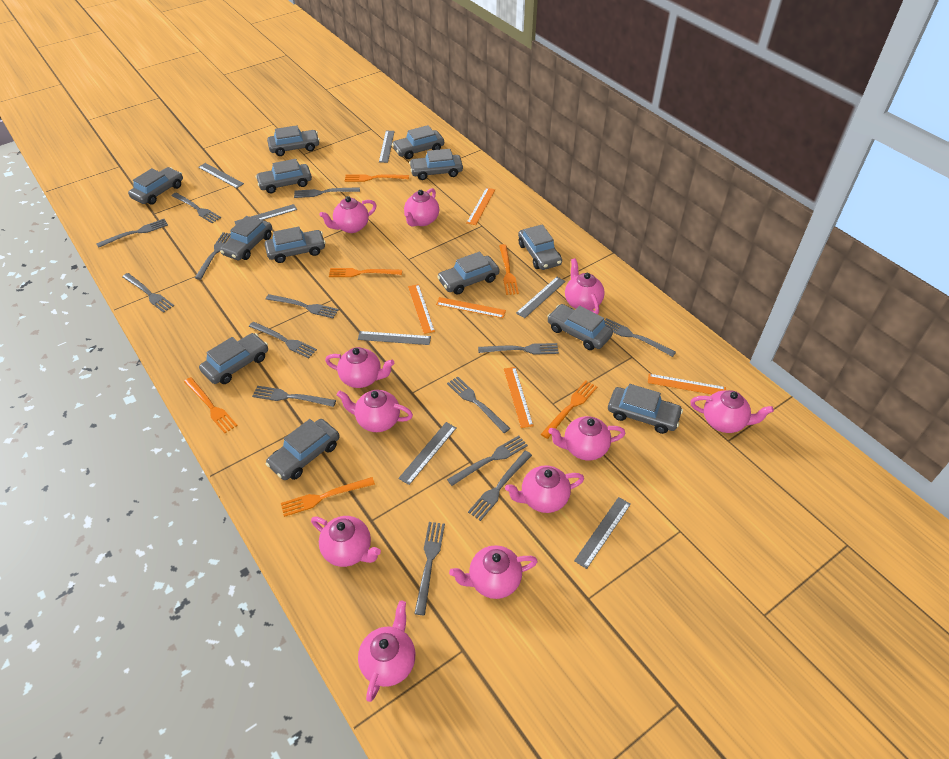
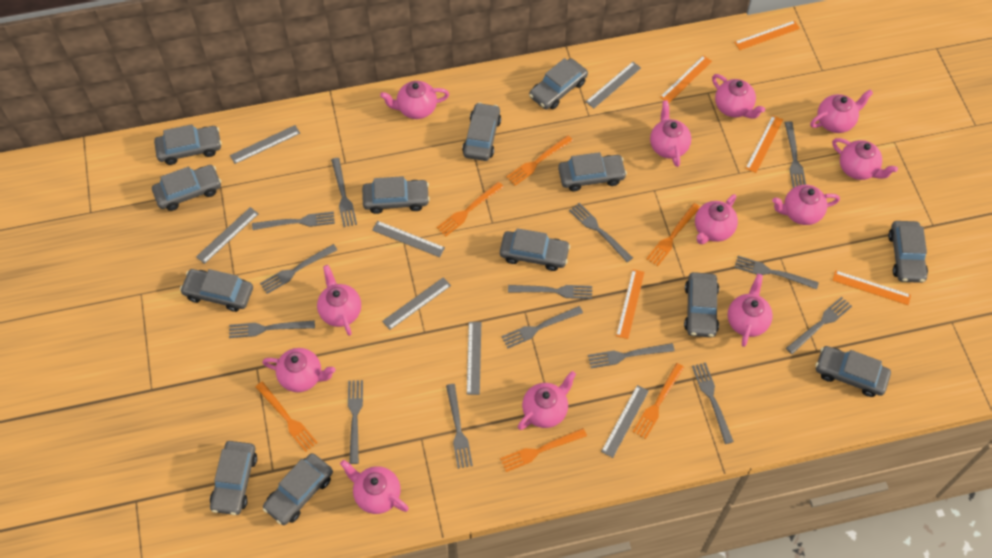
pink teapot: [311,516,381,567] [319,196,377,233] [325,347,394,388] [336,390,413,432] [358,601,415,702] [404,188,439,226] [449,545,538,599] [505,465,584,513] [548,416,625,461] [565,258,605,314] [690,390,774,433] = 11 -> [262,348,335,392] [317,265,361,336] [340,460,409,514] [380,81,449,119] [518,371,576,430] [650,100,691,167] [695,194,738,244] [712,74,765,119] [728,274,773,347] [772,185,840,225] [810,90,873,133] [832,138,898,180] = 12

